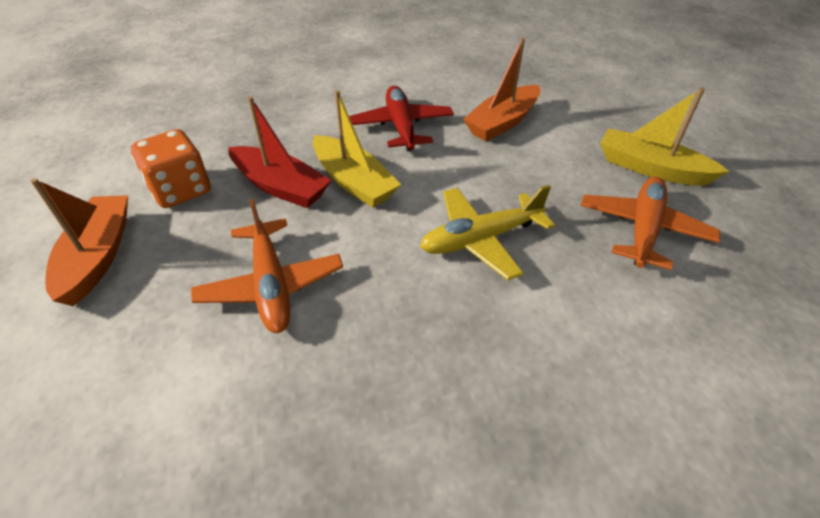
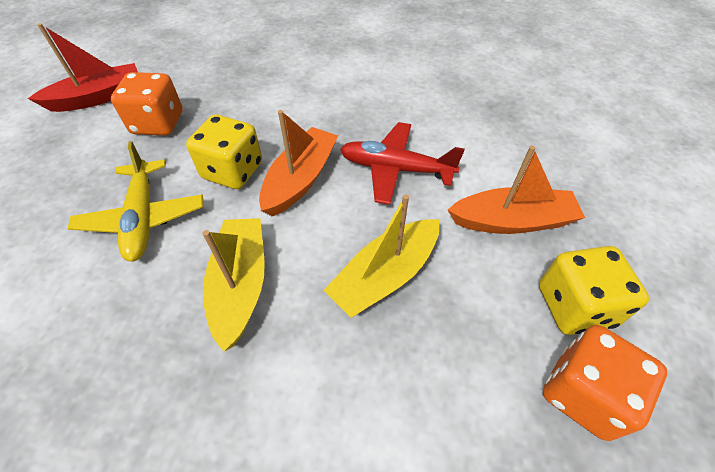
orange dice: [131,129,211,208] = 1 -> [111,72,183,136] [543,325,667,441] = 2
orange plane: [191,199,343,333] [580,176,720,270] = 2 -> none = 0
yellow dice: none = 0 -> [186,114,262,189] [539,246,649,335] = 2

